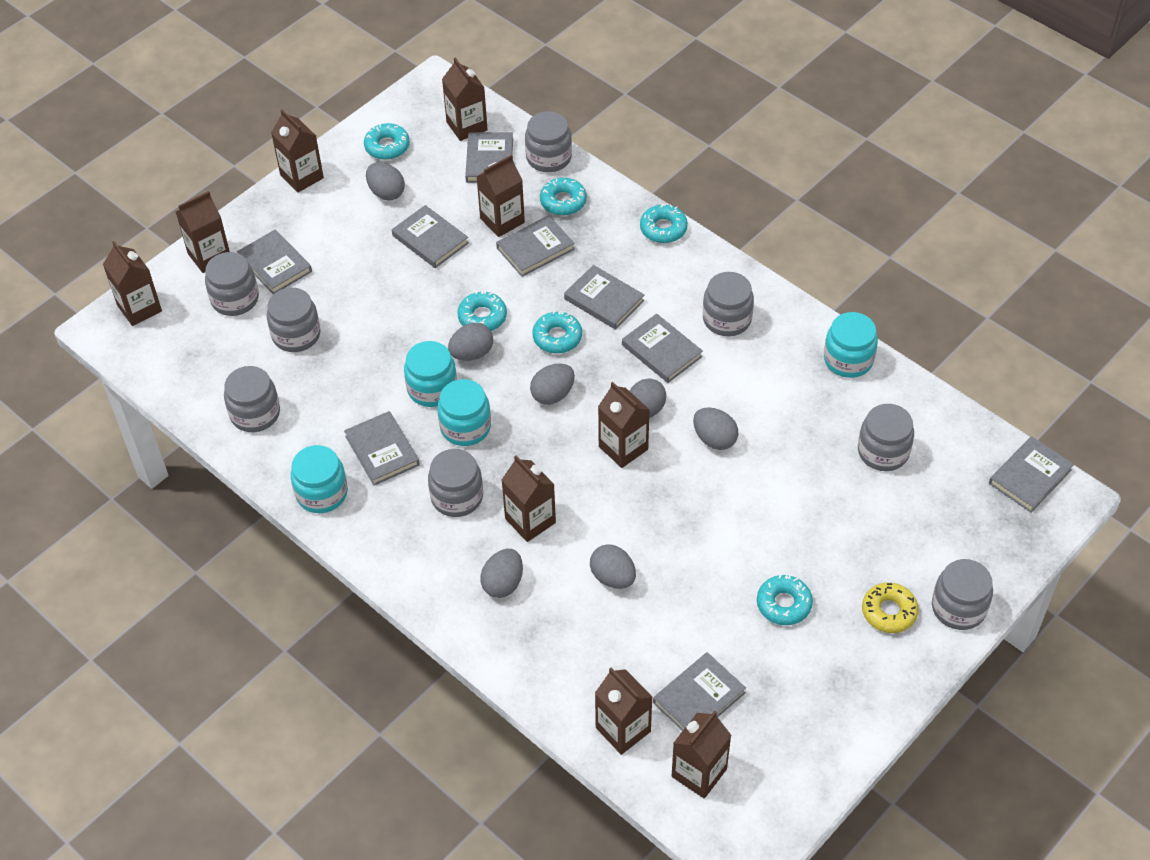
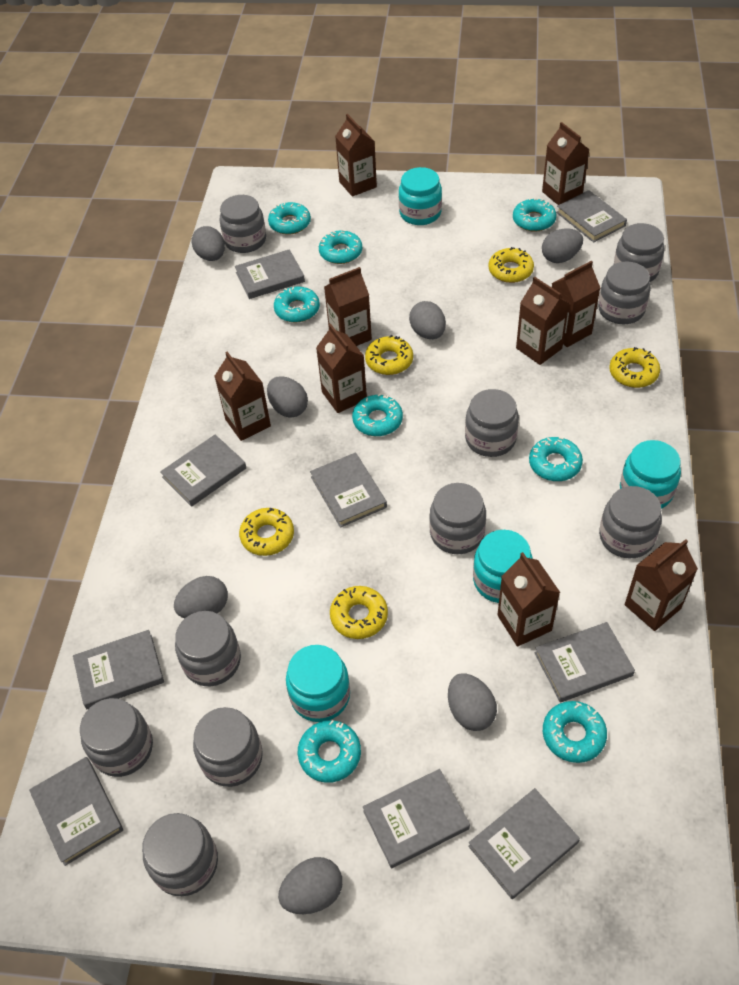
grey jar: [205,252,259,316] [224,366,280,432] [267,288,320,352] [428,449,483,517] [525,111,572,172] [703,272,754,336] [858,404,914,471] [932,559,993,630] = 8 -> [80,698,153,777] [142,813,218,896] [175,611,241,686] [193,707,263,787] [219,195,266,253] [429,483,486,554] [465,389,519,457] [598,261,651,324] [599,486,662,559] [614,223,664,282] = 10
turquoise donut: [364,123,410,160] [457,290,507,331] [532,310,582,353] [540,178,587,216] [640,204,688,243] [757,574,813,625] = 6 -> [268,202,311,235] [274,286,320,323] [298,720,361,783] [319,230,362,264] [352,393,403,436] [513,197,556,232] [529,437,583,481] [543,701,607,763] = 8
yellow donut: [862,582,919,633] = 1 -> [239,508,294,556] [330,586,388,639] [365,335,413,375] [489,247,534,283] [609,347,660,388] = 5

